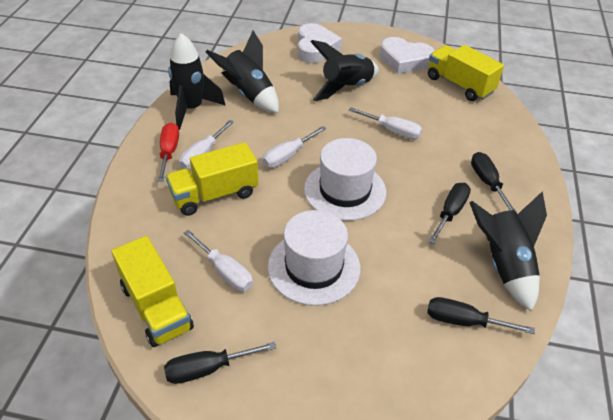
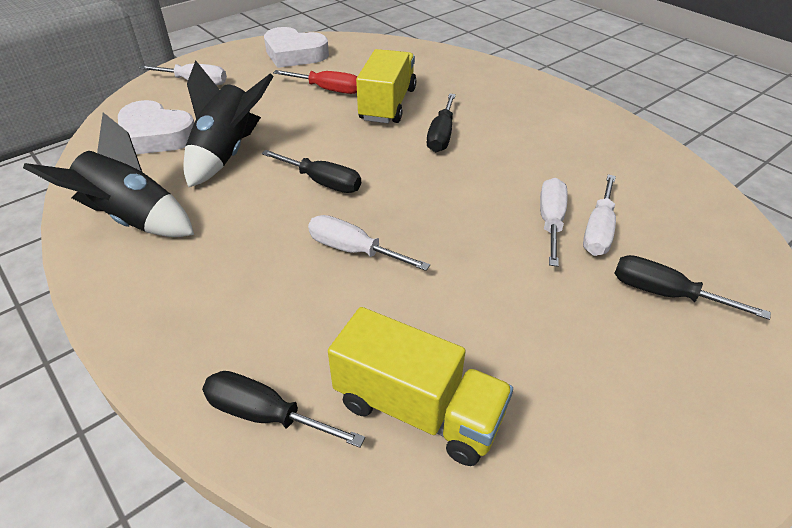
black rocket: [168,33,226,130] [206,31,279,113] [311,40,379,101] [469,191,547,312] = 4 -> [23,112,194,237] [183,60,274,187] = 2
white hat: [268,210,360,306] [304,138,386,221] = 2 -> none = 0
yellow truck: [111,236,194,347] [166,142,259,216] [428,45,504,101] = 3 -> [328,307,513,466] [356,49,416,123] = 2

